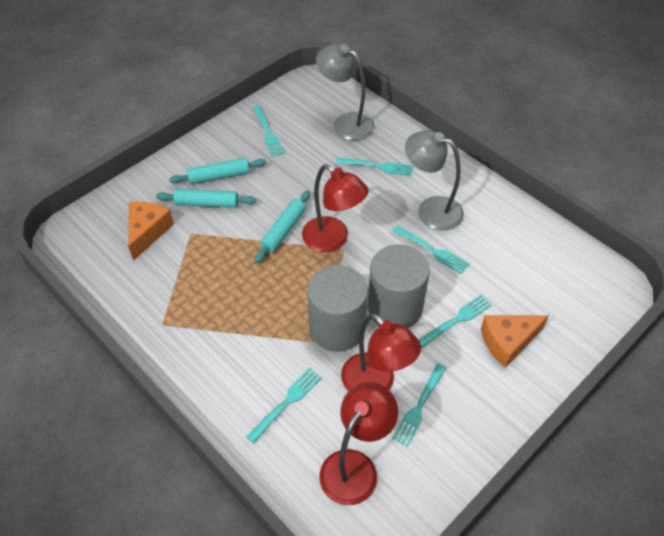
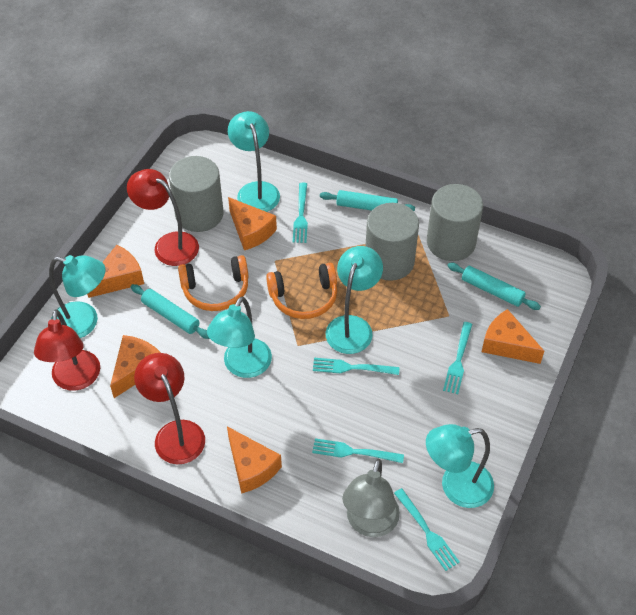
grey cylinder: [307,265,368,352] [368,244,430,328] = 2 -> [169,156,223,232] [366,203,419,281] [427,184,483,261] = 3
grey lamp: [316,44,375,141] [405,130,464,230] = 2 -> [342,459,400,537] = 1
orange cheese: [128,201,174,261] [481,315,549,368] = 2 -> [87,245,144,298] [110,335,161,398] [227,426,282,494] [228,197,277,250] [481,309,544,364] = 5
orange headphones: none = 0 -> [178,255,249,311] [266,263,337,319] = 2
turquoise fork: [246,368,322,443] [253,106,285,157] [336,158,413,176] [392,363,446,447] [393,226,469,274] [419,295,492,348] = 6 -> [293,183,308,243] [312,438,404,463] [313,358,399,375] [394,488,460,571] [443,322,472,394] = 5
turquoise lamp: none = 0 -> [49,255,105,338] [207,296,272,378] [228,111,280,212] [326,246,383,354] [426,424,494,508] = 5

